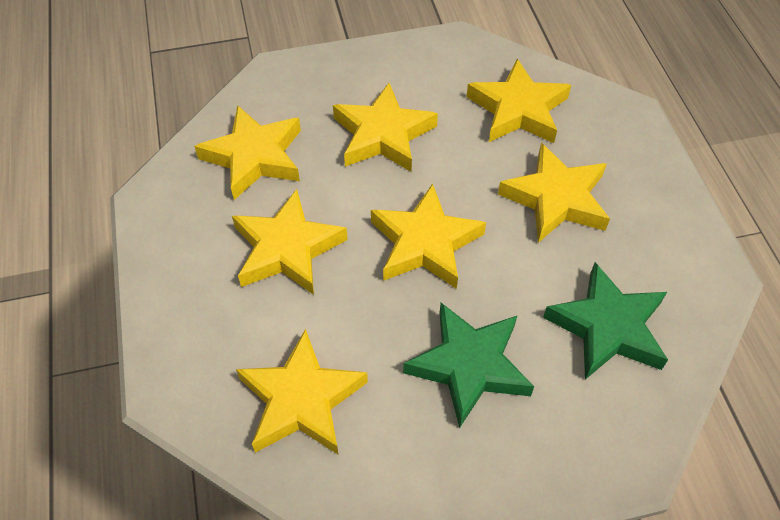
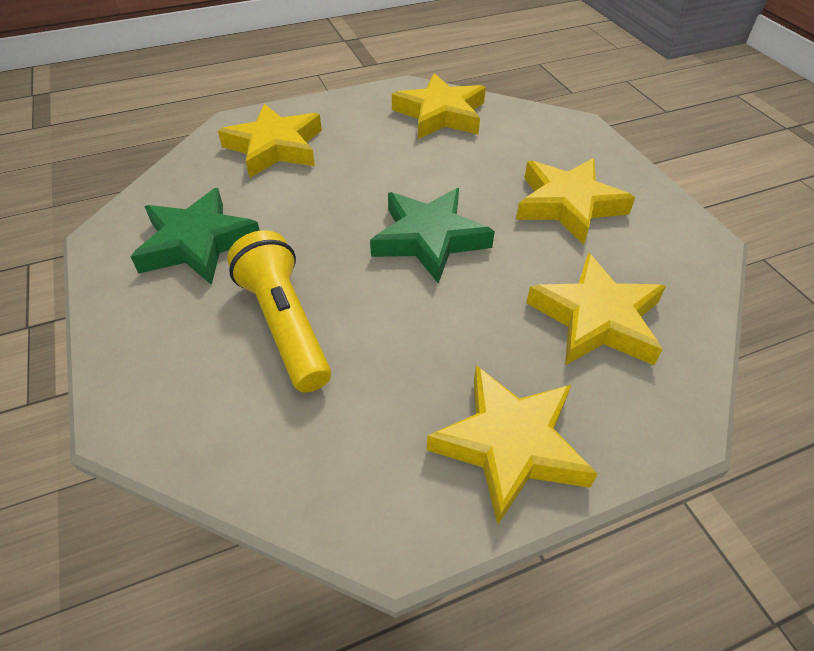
yellow flashlight: none = 0 -> [227,230,331,393] = 1
yellow star: [194,105,301,200] [232,189,348,295] [236,329,368,455] [333,83,438,172] [371,183,486,289] [466,59,571,143] [498,143,610,243] = 7 -> [218,104,322,178] [392,73,486,139] [427,366,598,525] [516,158,635,245] [526,253,666,365] = 5

